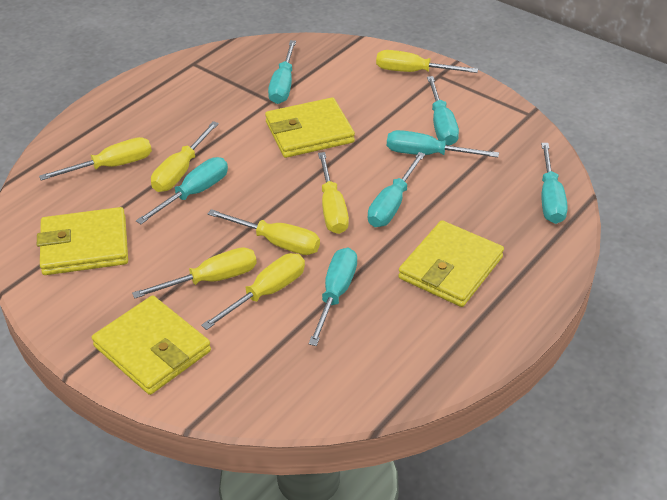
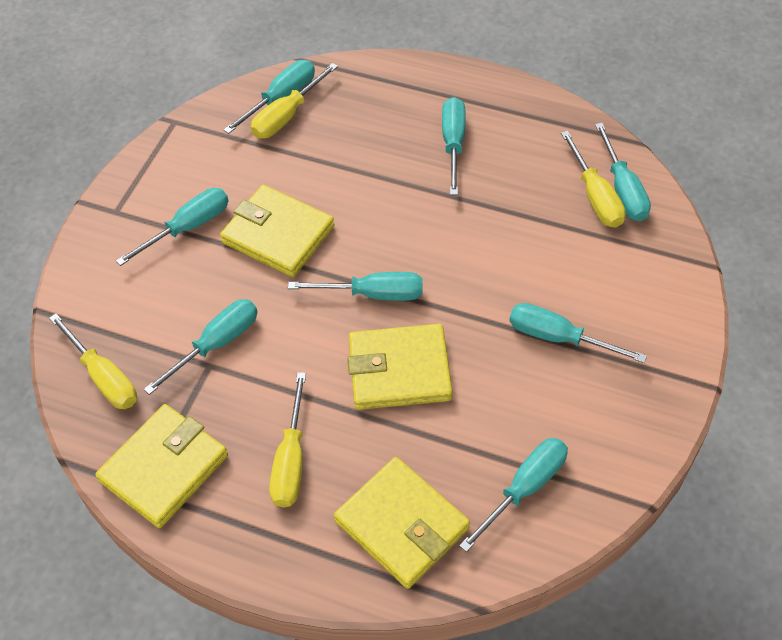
turquoise screwdriver: [136,157,228,224] [268,40,296,104] [308,248,357,346] [368,152,425,227] [387,130,499,157] [427,76,459,146] [541,143,568,224] = 7 -> [116,188,229,266] [144,299,258,395] [223,60,315,134] [288,272,423,301] [442,97,466,195] [459,438,568,552] [509,303,647,363] [595,123,651,221] = 8
yellow screwdriver: [39,137,152,181] [132,247,257,299] [151,121,219,192] [201,253,305,330] [208,209,320,255] [318,152,349,234] [376,50,478,73] = 7 -> [49,313,137,409] [251,63,338,139] [269,372,306,507] [561,131,626,228] = 4

